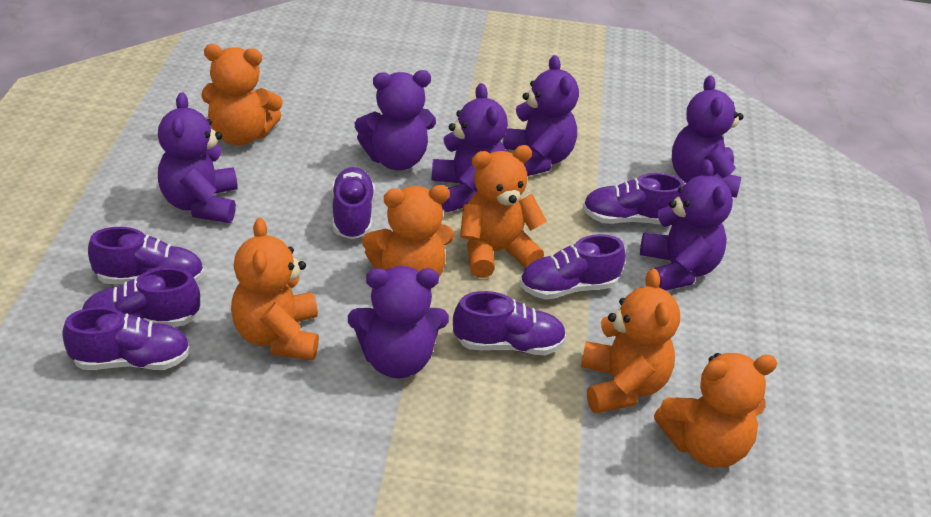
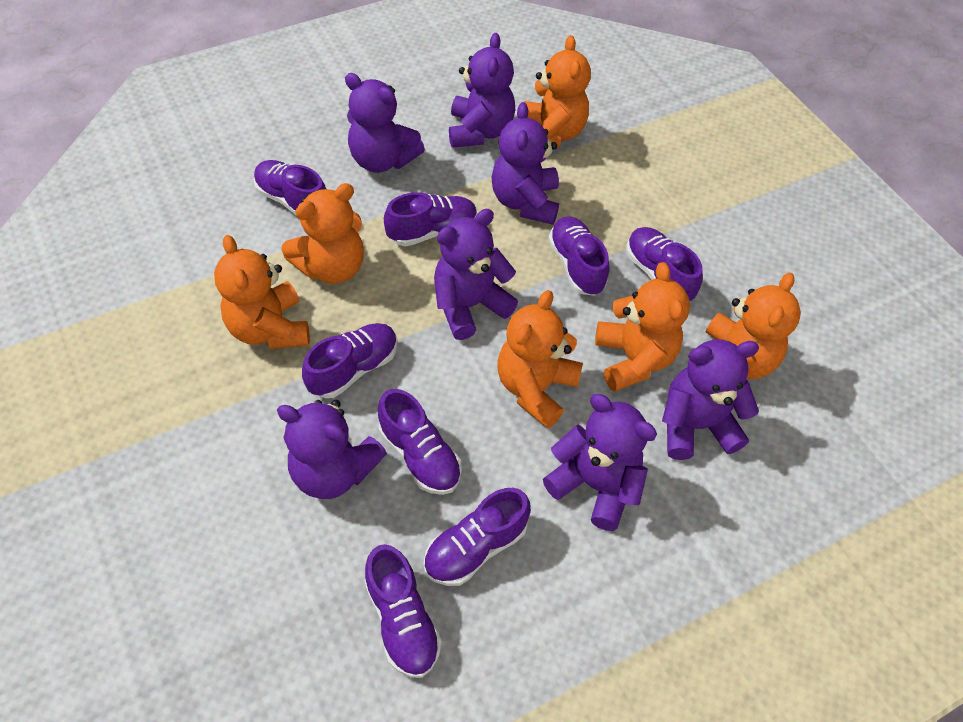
purple shoe: [62,307,190,370] [82,268,200,327] [88,227,204,284] [331,167,375,239] [453,291,566,355] [520,234,626,300] [583,173,685,224] = 7 -> [254,160,326,215] [302,323,398,398] [364,544,442,678] [378,389,462,495] [384,192,477,247] [423,488,531,586] [548,217,609,296] [626,227,703,301] = 8

